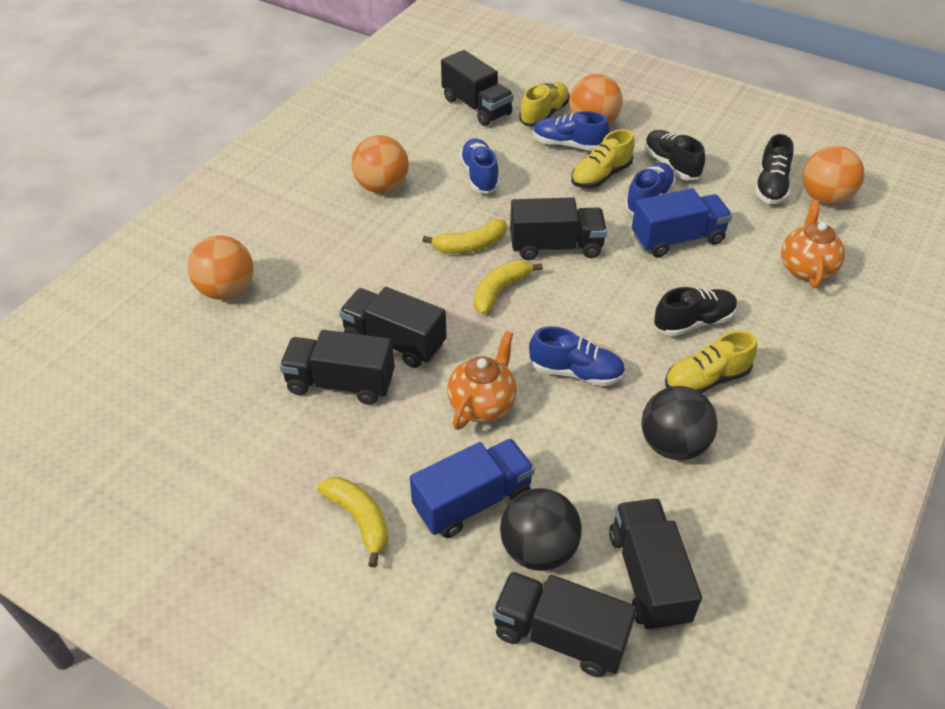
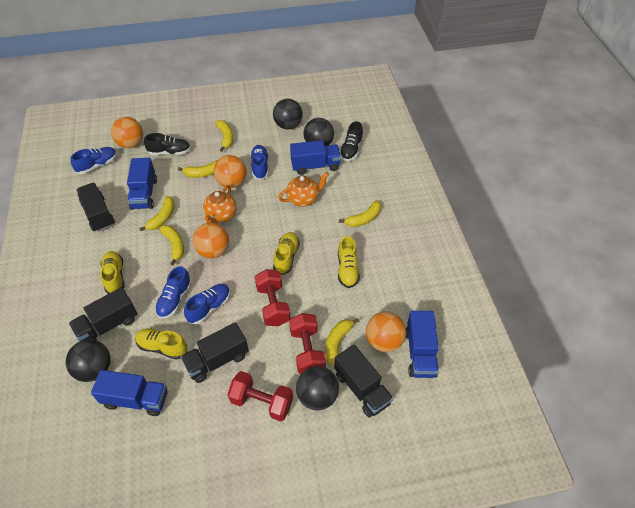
black ball: [500,488,582,571] [641,386,718,460] = 2 -> [66,340,111,382] [273,99,303,129] [296,366,339,410] [303,118,334,146] = 4
black shoe: [644,130,705,180] [654,287,737,336] [755,134,794,204] = 3 -> [144,133,191,155] [340,121,363,161] = 2
black truck: [280,330,395,405] [339,287,446,368] [441,50,514,126] [493,571,637,677] [510,197,607,260] [609,498,702,631] = 6 -> [69,287,137,341] [76,183,115,232] [180,322,249,383] [334,345,394,418] = 4
blue truck: [410,438,535,538] [632,188,732,257] = 2 -> [91,370,168,416] [127,158,157,210] [290,140,341,175] [406,311,439,378] = 4
red dumbbell: none = 0 -> [228,371,293,422] [255,269,291,326] [289,313,326,374] = 3
yellow banana: [317,477,389,567] [422,219,507,254] [474,260,543,315] = 3 -> [139,196,174,231] [159,225,184,266] [178,160,218,178] [215,120,233,152] [325,318,359,366] [339,200,381,227] = 6
yellow shoe: [519,82,570,126] [571,129,635,188] [665,331,757,393] = 3 -> [100,251,124,294] [135,329,187,359] [273,232,300,275] [338,236,360,288] = 4

